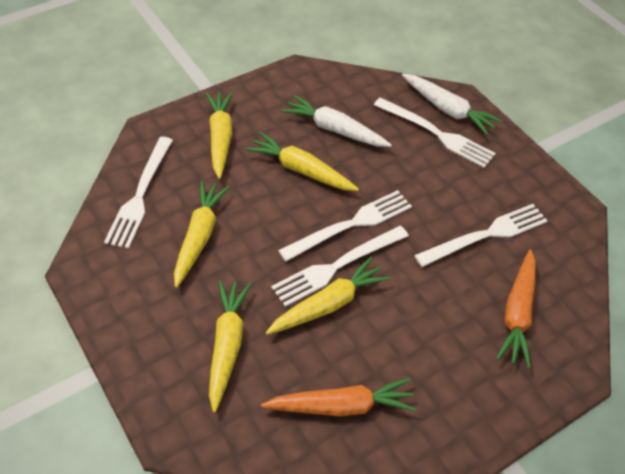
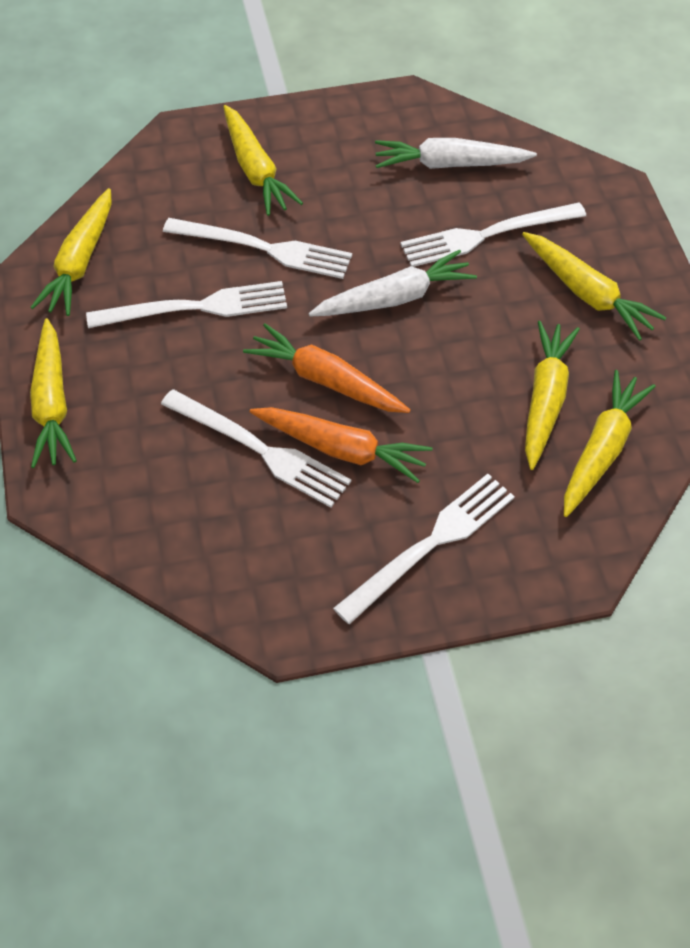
yellow carrot: [174,181,229,288] [206,92,233,179] [209,281,251,413] [246,132,359,191] [266,257,390,335] = 5 -> [30,188,112,316] [30,318,77,468] [223,105,303,216] [522,232,666,341] [525,321,580,470] [564,370,656,517] = 6

